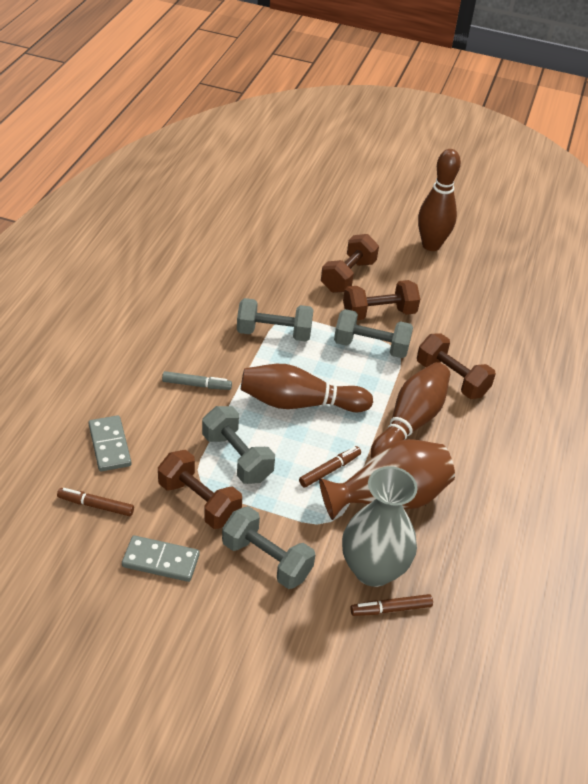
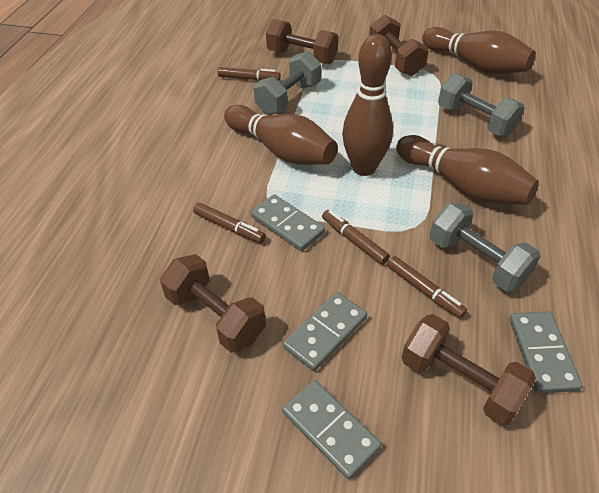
brown bowling pin: [241,364,373,412] [371,362,450,458] [418,149,461,251] = 3 -> [224,105,338,165] [342,34,393,176] [396,135,539,205] [422,27,536,74] = 4
brown marker: [57,488,134,516] [299,446,361,488] [350,594,433,616] = 3 -> [193,203,266,243] [218,67,281,81] [322,210,390,265] [387,256,467,319] = 4
brown vase: [319,439,455,520] = 1 -> none = 0
grey domino: [89,415,131,472] [122,535,200,582] = 2 -> [250,194,325,251] [282,380,382,479] [283,292,367,371] [509,311,583,393] = 4
grey dumbbell: [202,406,275,484] [222,506,315,589] [237,298,314,341] [334,309,413,358] = 4 -> [254,51,321,115] [430,202,540,292] [438,73,525,136] = 3
grey marker: [162,371,232,390] = 1 -> none = 0
grey vase: [342,466,418,587] = 1 -> none = 0

